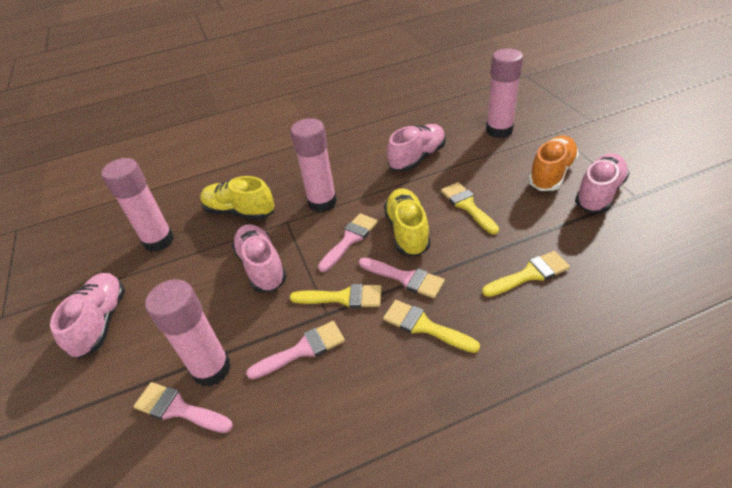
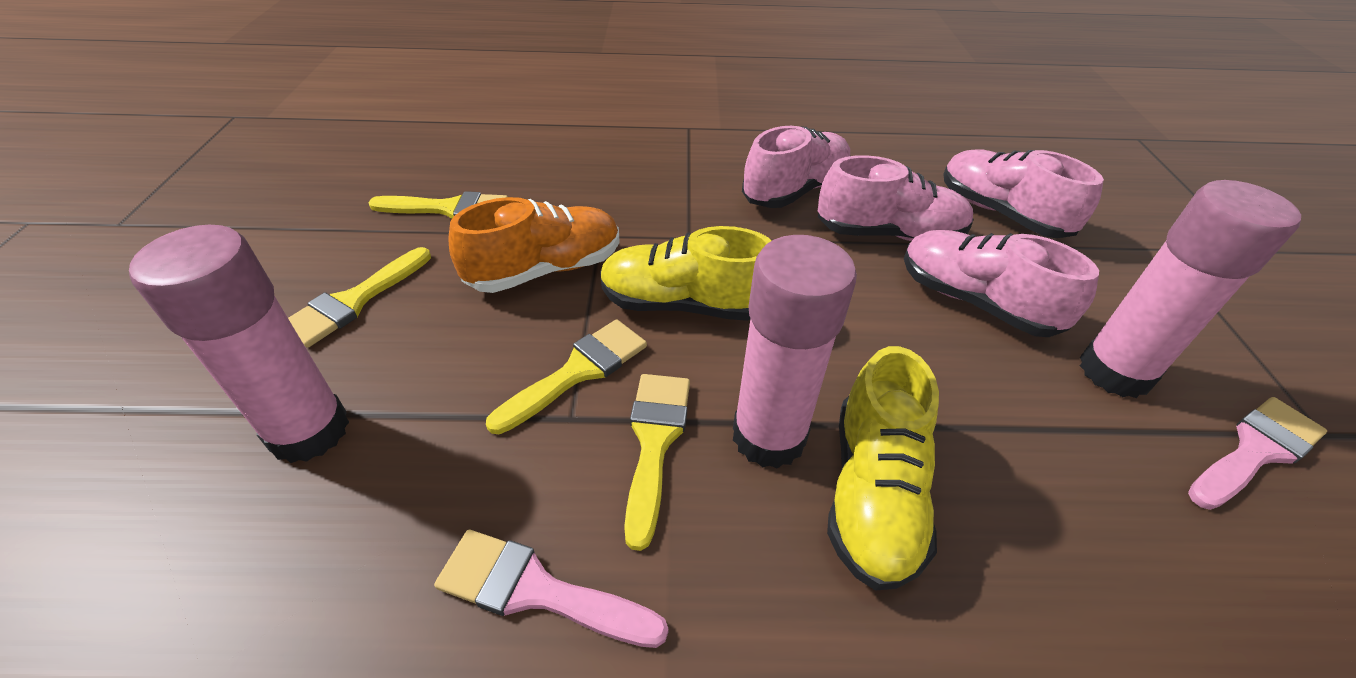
pink brush: [133,382,233,433] [246,321,345,379] [318,213,378,272] [359,258,445,298] = 4 -> [434,529,668,648] [1188,397,1327,510] = 2
pink glue stick: [101,158,174,252] [145,279,231,386] [290,118,337,213] [486,49,523,138] = 4 -> [129,225,349,463] [733,235,857,469] [1080,180,1301,398] = 3

